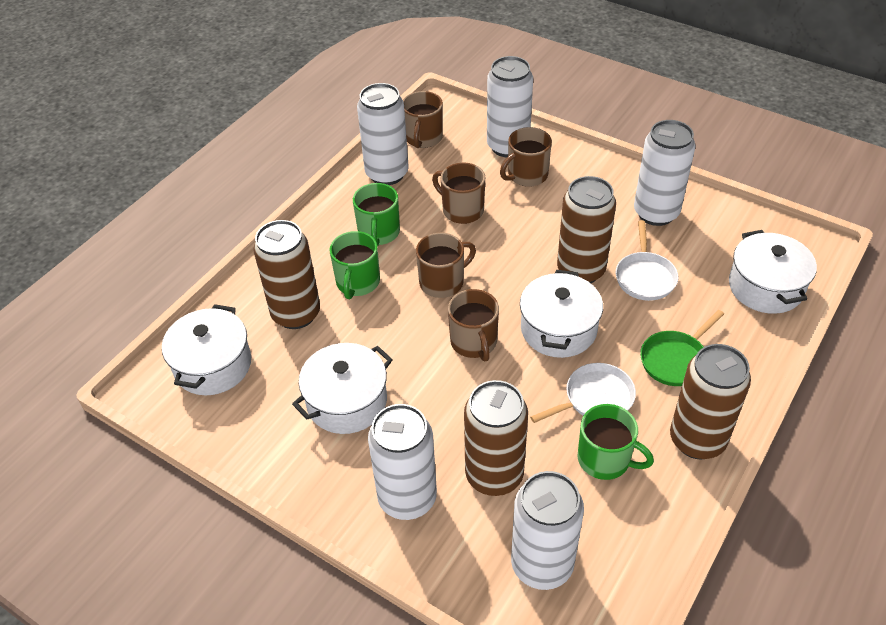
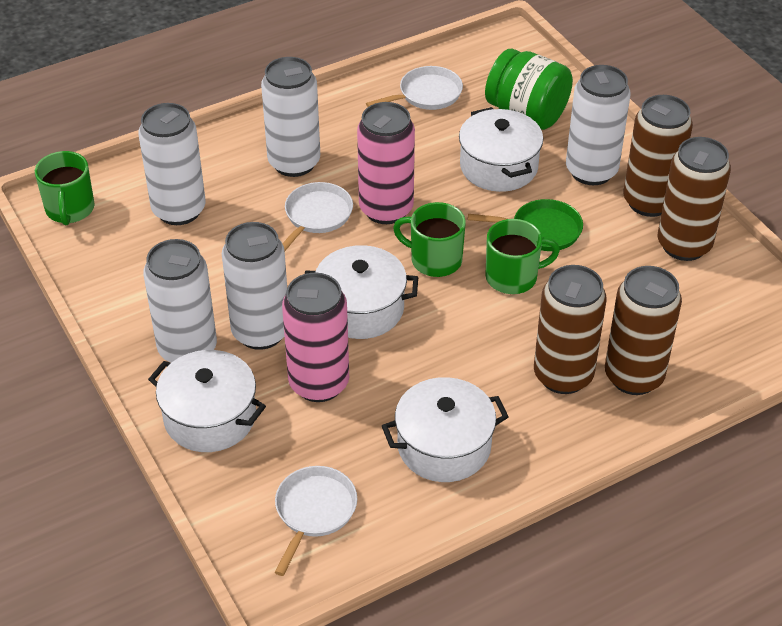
brown mug: [403,91,443,148] [416,233,476,298] [432,162,485,224] [448,289,499,362] [500,127,552,187] = 5 -> none = 0
green jar: none = 0 -> [485,49,573,130] = 1
pink can: none = 0 -> [282,273,349,402] [357,102,415,224] = 2
white pan: [530,363,636,423] [616,220,678,301] = 2 -> [275,466,357,576] [282,182,353,251] [366,66,463,110] = 3

